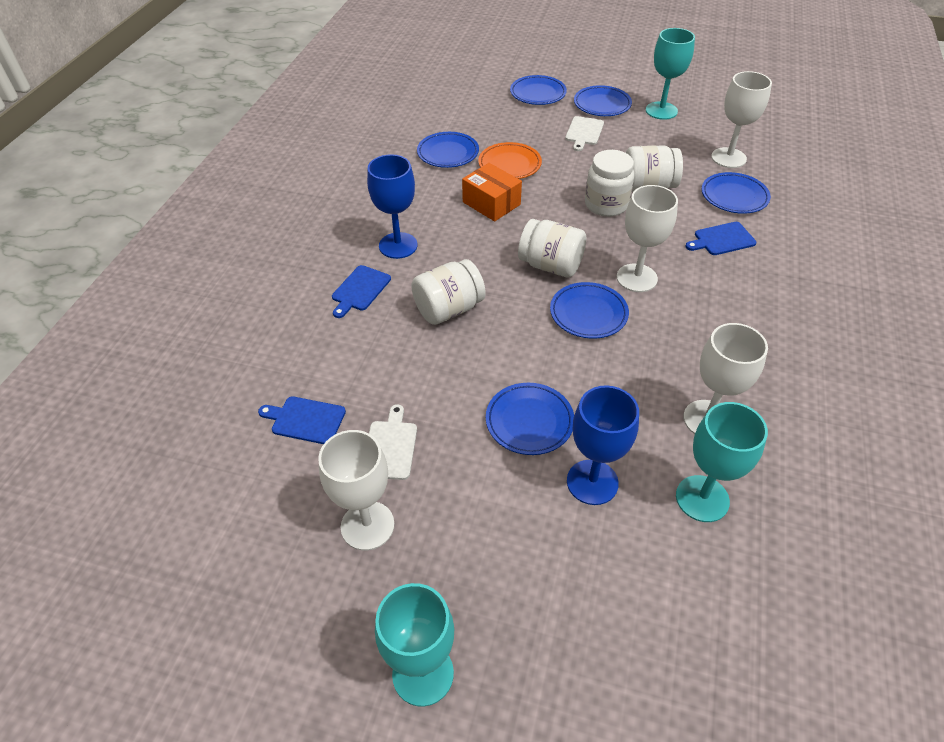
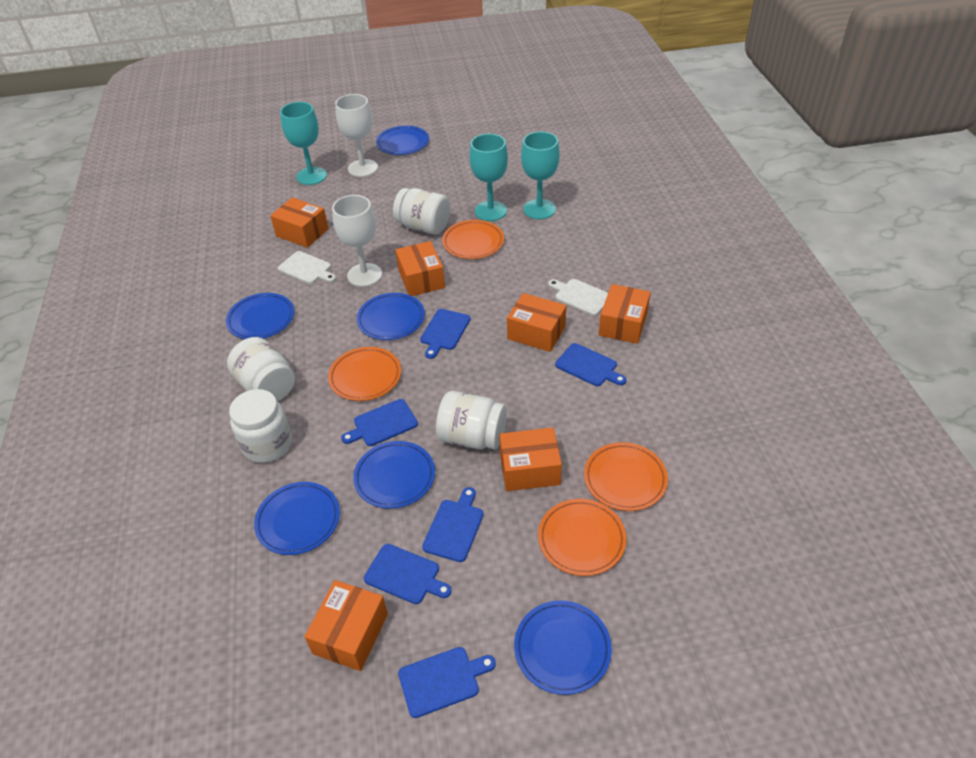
blue cutting board: [258,396,346,444] [332,265,391,318] [685,222,756,255] = 3 -> [341,399,418,446] [364,544,452,604] [398,647,496,718] [420,309,471,359] [422,487,484,562] [555,343,626,386] = 6
blue goblet: [367,154,417,259] [567,385,639,505] = 2 -> none = 0
orange box: [462,163,522,221] = 1 -> [270,198,329,248] [304,580,388,671] [395,241,445,296] [499,427,562,491] [507,293,566,352] [599,284,651,344] = 6
orange plate: [478,142,542,179] = 1 -> [328,347,401,401] [442,220,504,259] [538,499,626,576] [584,442,668,511] = 4
white goblet: [318,430,395,550] [617,185,678,292] [683,323,768,434] [711,71,772,168] = 4 -> [332,195,382,287] [335,94,378,177] = 2

